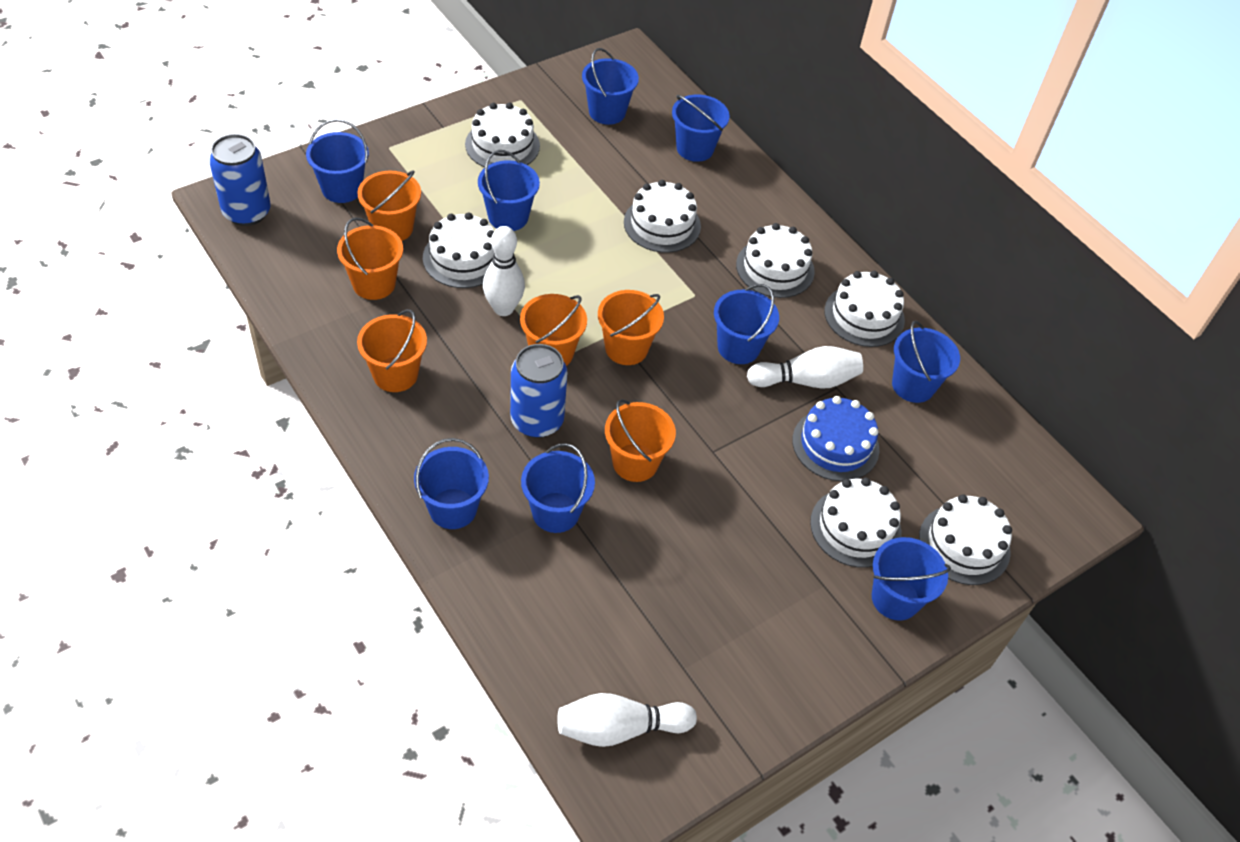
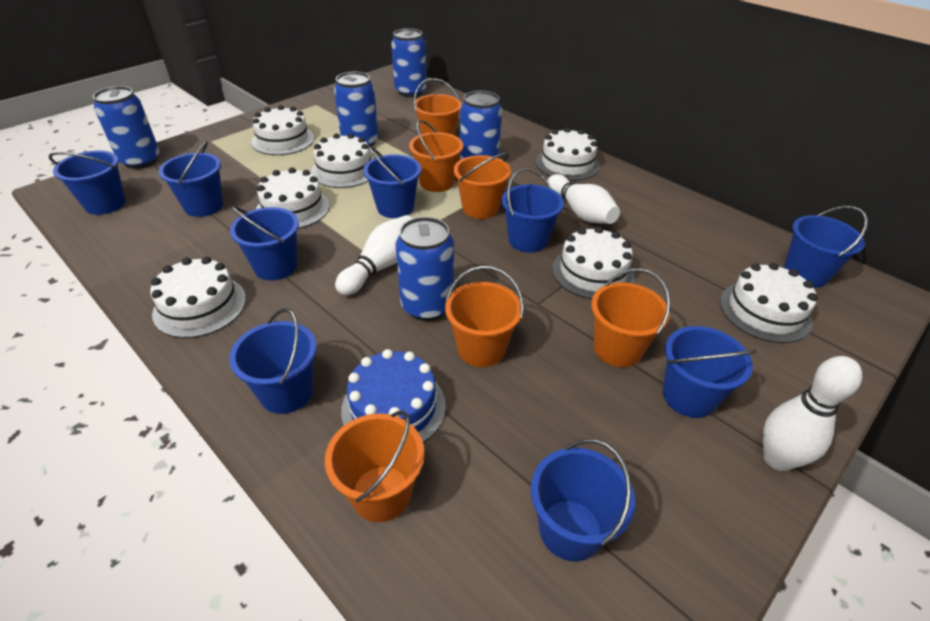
blue can: [209,134,271,226] [510,344,568,438] = 2 -> [93,86,160,169] [334,72,379,147] [391,28,427,97] [396,217,454,321] [460,91,502,160] = 5

